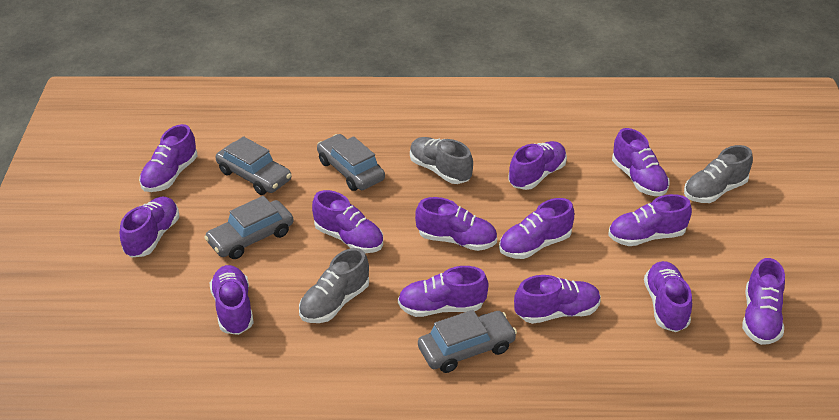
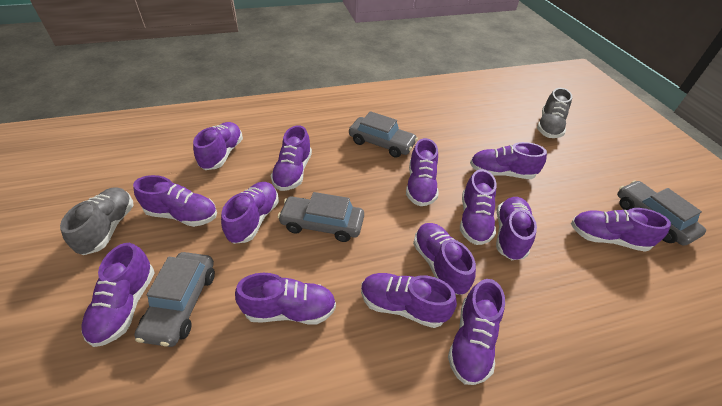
grey shoe: [299,248,369,323] [410,137,473,184] [684,145,753,203] = 3 -> [60,187,134,255] [537,88,572,138] = 2
purple shoe: [120,197,179,258] [139,124,198,192] [210,265,254,335] [312,190,383,253] [398,266,488,317] [415,197,497,251] [499,198,574,259] [508,141,567,190] [514,275,601,324] [608,194,692,246] [612,128,669,196] [644,261,692,332] [742,258,785,345] = 13 -> [81,243,155,347] [133,175,217,227] [193,122,243,170] [221,182,279,244] [235,273,336,325] [271,125,312,191] [361,273,457,328] [406,138,438,206] [413,223,476,295] [448,279,505,385] [460,169,497,245] [470,142,547,179] [496,197,537,260] [571,208,671,252] = 14

